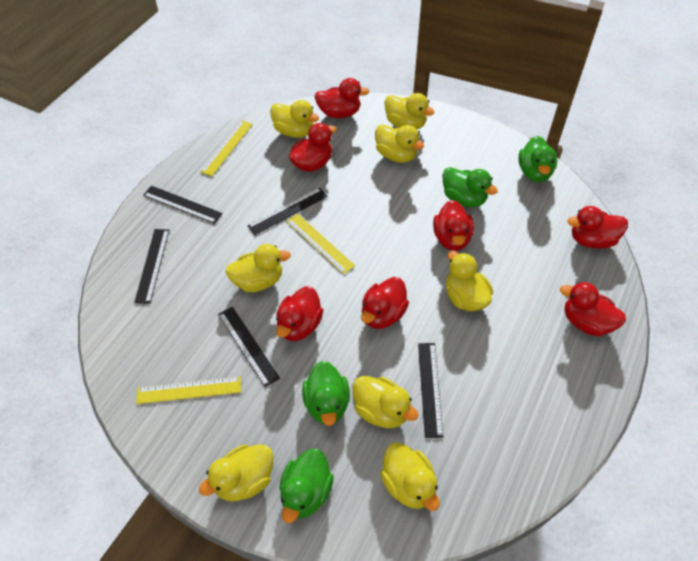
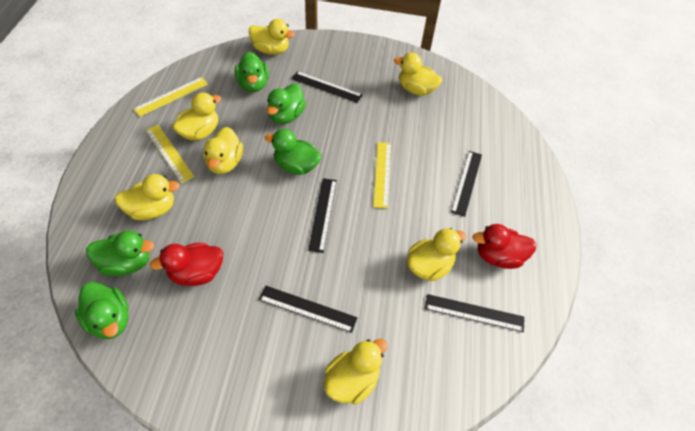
green duck: [279,449,334,523] [302,361,350,426] [443,167,498,207] [519,136,557,182] = 4 -> [75,282,129,339] [86,230,154,276] [235,52,269,92] [265,129,321,175] [267,83,306,124] = 5
red duck: [276,286,324,341] [289,123,336,172] [314,78,369,118] [361,277,409,329] [433,200,474,251] [560,282,626,337] [567,206,628,249] = 7 -> [149,243,223,286] [472,224,537,269] = 2
yellow duck: [199,445,274,501] [225,244,291,292] [270,100,319,138] [353,376,418,428] [375,124,424,163] [380,443,440,511] [385,93,434,130] [446,251,493,311] = 8 -> [114,174,180,220] [172,93,221,141] [203,127,243,174] [249,19,295,55] [324,339,388,405] [394,53,442,96] [407,228,466,281] = 7

